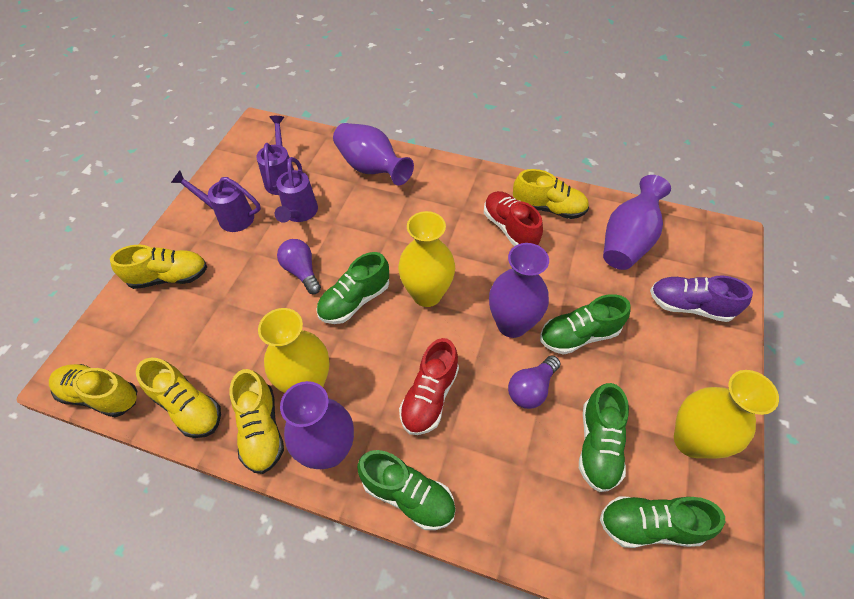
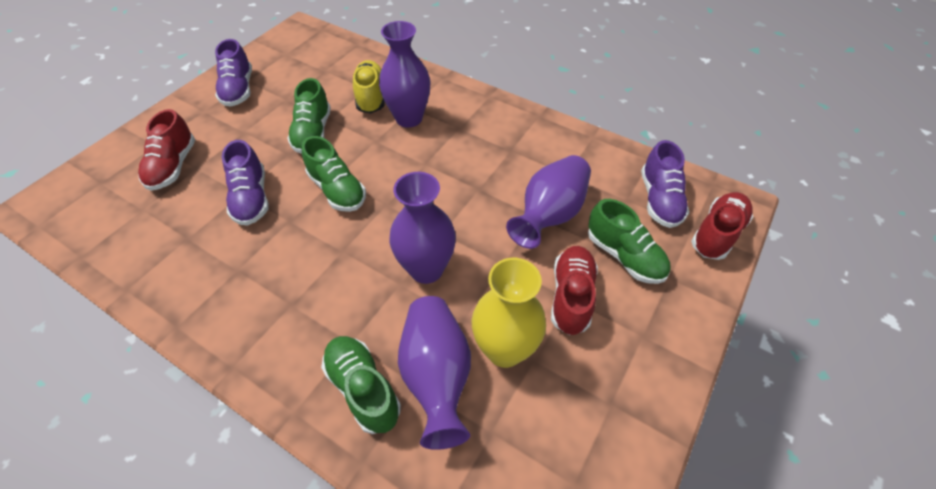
green shoe: [316,252,389,324] [357,450,456,530] [540,294,631,355] [579,383,629,492] [600,496,725,548] = 5 -> [287,78,331,154] [302,136,366,212] [321,336,401,434] [588,199,671,284] = 4
purple light bulb: [277,239,321,294] [508,355,561,409] = 2 -> none = 0
purple shoe: [650,275,753,322] = 1 -> [215,39,252,107] [222,140,269,226] [641,140,689,228] = 3
purple watering can: [171,171,261,232] [256,116,294,195] [275,157,318,223] = 3 -> none = 0
red shoe: [399,338,459,435] [484,191,543,246] = 2 -> [138,109,195,191] [551,246,598,335] [691,192,753,260] = 3
yellow shoe: [49,364,137,417] [110,245,207,289] [136,358,221,438] [230,369,284,474] [513,169,589,219] = 5 -> [353,60,385,114] = 1
yellow vase: [258,308,330,393] [398,211,455,307] [674,370,779,459] = 3 -> [472,258,546,368] = 1

